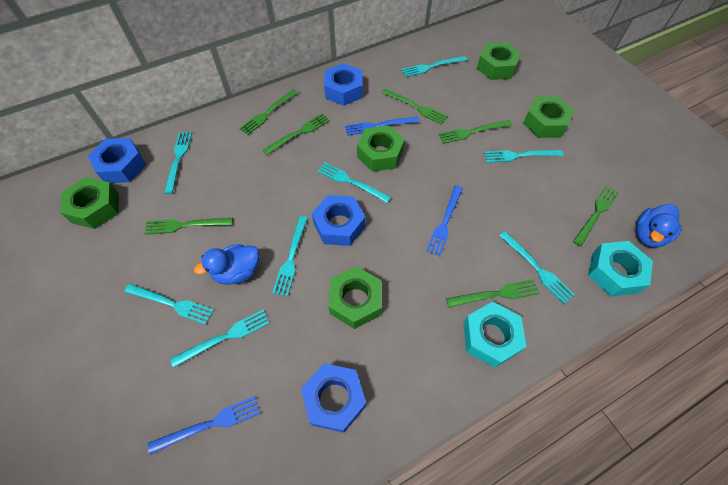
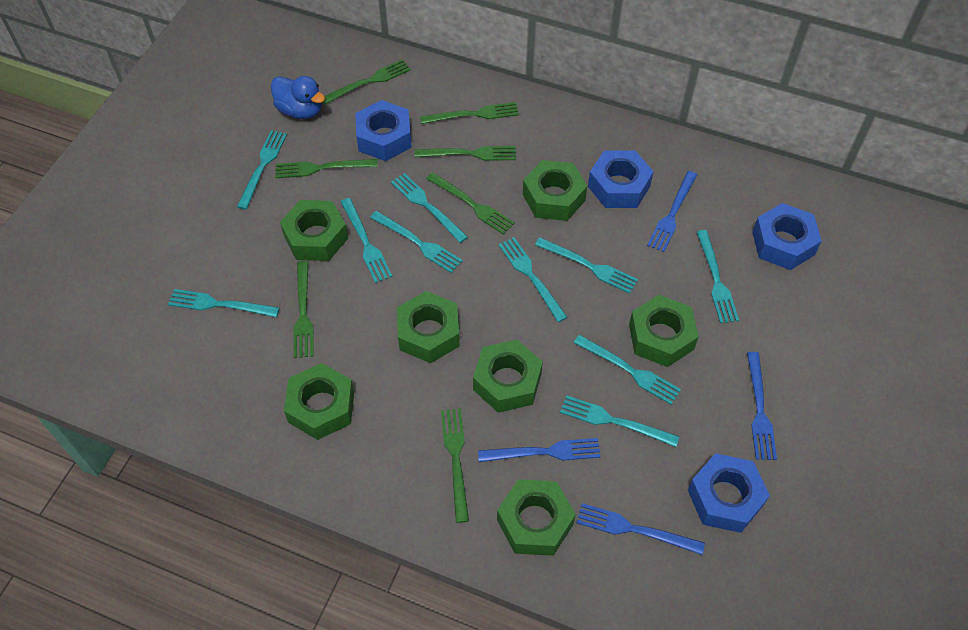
blue duck: [194,244,259,285] [636,204,682,248] = 2 -> [271,76,325,119] = 1
blue fork: [148,396,260,455] [345,117,419,136] [426,185,463,256] = 3 -> [478,438,601,462] [577,503,705,555] [647,171,697,252] [747,352,777,460] = 4
green nut: [60,177,119,229] [328,266,382,329] [357,125,405,172] [477,42,521,80] [523,96,575,138] = 5 -> [280,200,348,261] [284,363,354,440] [397,291,460,363] [473,340,543,413] [497,479,576,556] [523,160,587,221] [629,295,699,367] = 7
turquoise fork: [124,283,214,325] [164,132,192,194] [170,310,270,368] [272,216,308,297] [317,162,391,203] [401,56,467,77] [484,150,564,163] [499,231,575,304] = 8 -> [168,289,280,317] [237,130,287,210] [341,198,393,283] [370,211,463,273] [391,173,468,243] [498,237,568,322] [535,237,638,294] [560,395,679,447] [574,335,681,405] [697,230,739,323] = 10
turquoise nut: [463,301,527,368] [588,241,653,296] = 2 -> none = 0

